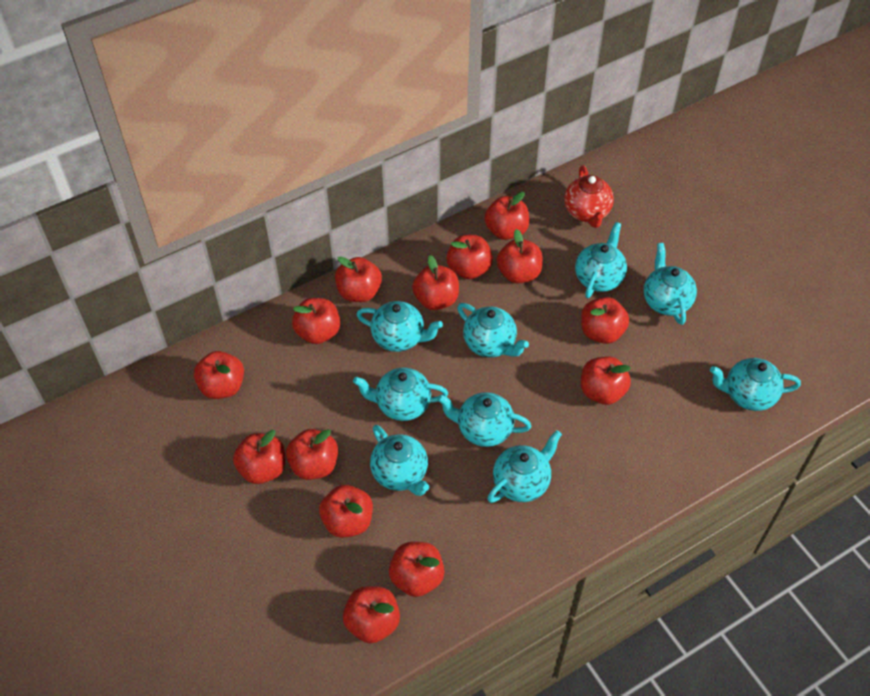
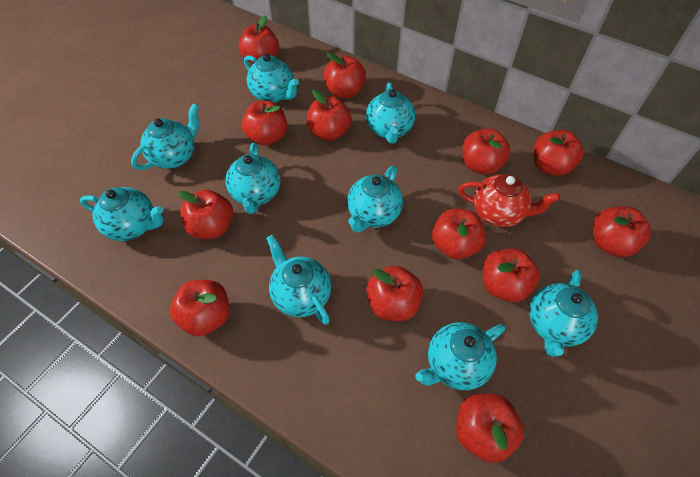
red apple: [194,351,244,399] [233,430,285,484] [286,429,338,480] [292,298,340,344] [319,485,373,538] [335,256,382,302] [343,586,400,644] [389,542,445,597] [412,255,459,310] [446,235,493,279] [484,192,529,240] [497,229,543,283] [581,297,629,344] [581,357,631,405] = 14 -> [170,280,230,336] [178,189,233,239] [238,15,279,64] [242,101,287,146] [307,90,352,141] [324,53,366,98] [366,266,423,321] [432,208,486,259] [456,394,524,463] [462,128,510,175] [483,248,540,302] [534,130,584,176] [593,206,651,257] = 13

